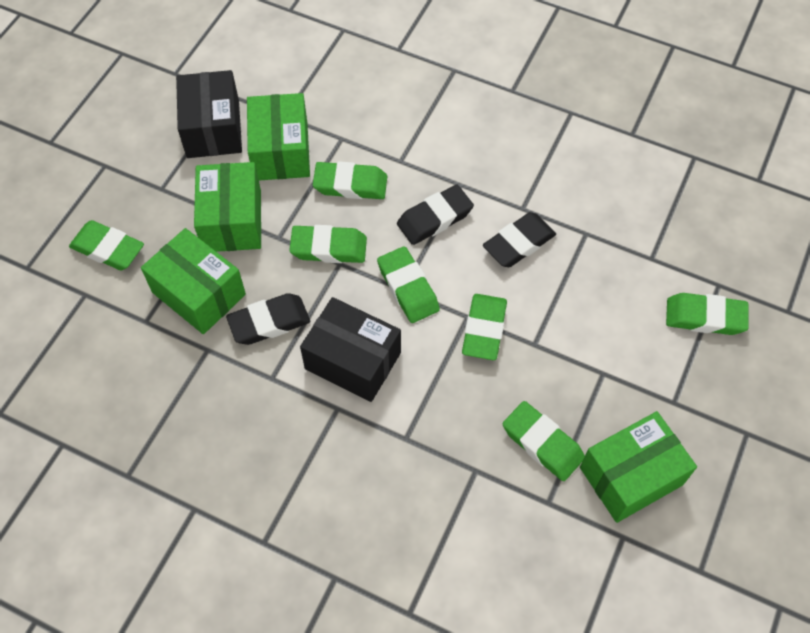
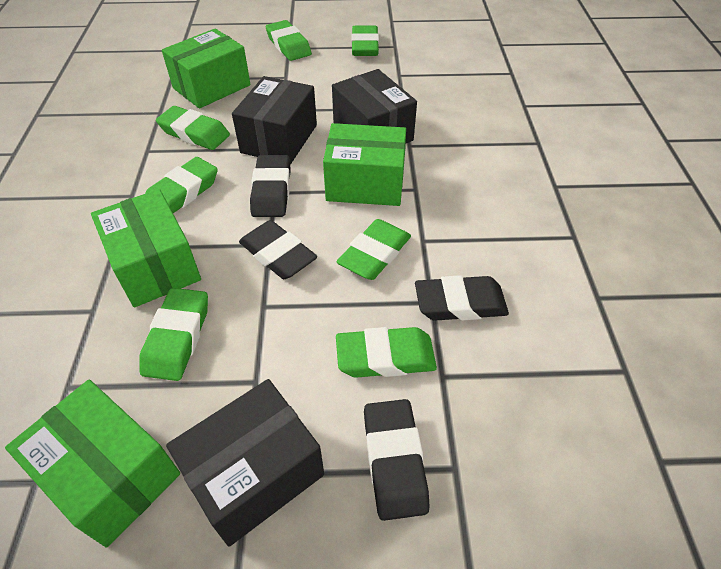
black box: [176,70,242,158] [300,297,401,402] = 2 -> [166,379,324,547] [232,76,317,164] [332,69,417,144] = 3
black eraser: [226,293,310,345] [397,185,474,245] [483,212,556,267] = 3 -> [239,220,317,279] [250,155,291,217] [364,399,429,521] [415,275,509,321] = 4

